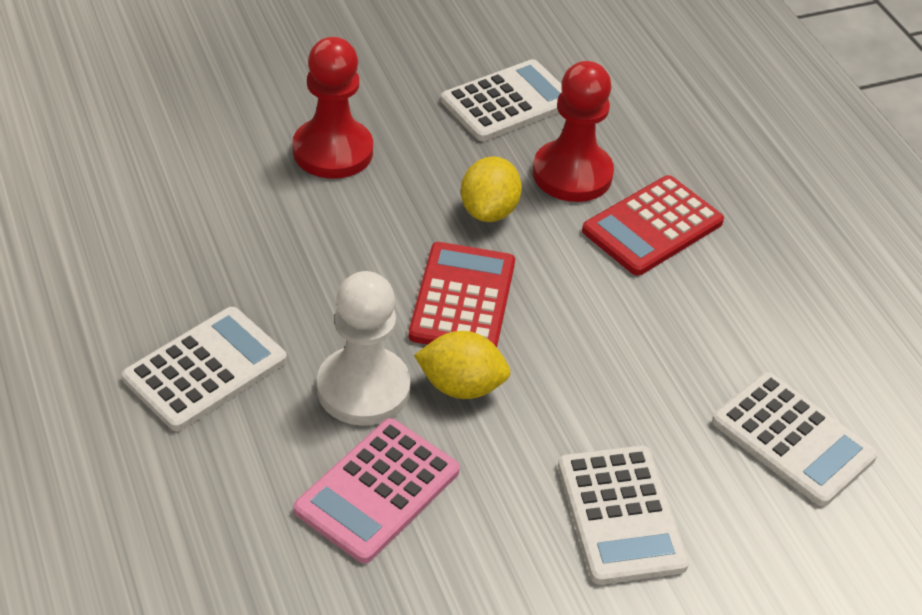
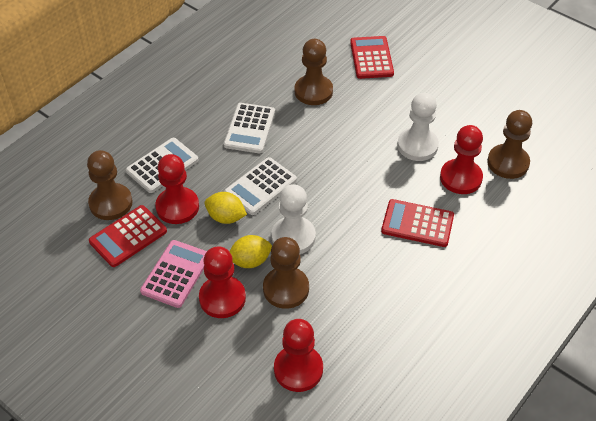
brown pawn: none = 0 -> [87,150,133,220] [263,237,309,309] [294,39,333,105] [487,110,532,179] = 4
red calculator: [409,242,515,347] [582,175,724,276] = 2 -> [89,205,167,267] [350,36,394,79] [381,199,454,247] = 3
red pawn: [293,37,373,179] [533,61,614,202] = 2 -> [155,154,199,224] [199,246,246,318] [274,319,323,392] [440,125,483,194] = 4
white calculator: [122,307,287,431] [441,59,562,141] [558,445,689,585] [712,372,878,506] = 4 -> [126,138,199,193] [224,103,275,153] [224,157,297,215] = 3
white pawn: [317,271,411,426] = 1 -> [271,184,316,254] [397,93,439,161] = 2

